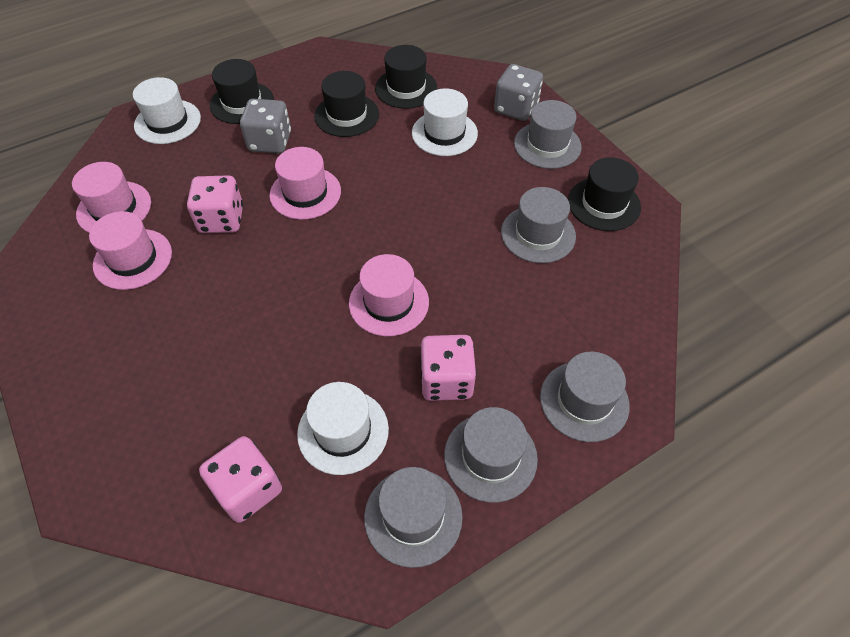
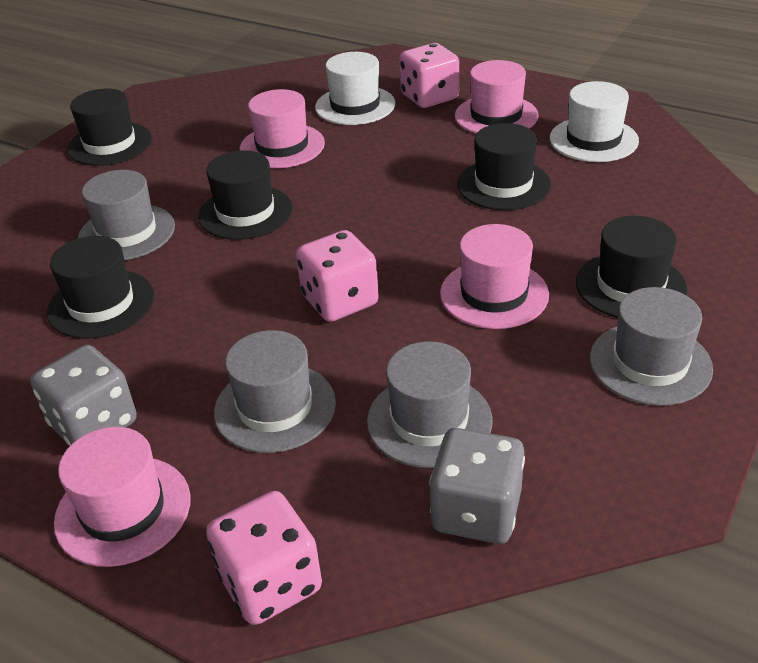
black hat: [210,59,274,124] [314,71,379,137] [375,45,437,109] [568,157,641,231] = 4 -> [47,236,154,339] [67,88,152,166] [198,150,293,240] [457,123,551,210] [576,216,688,318] = 5
grey hat: [364,467,463,568] [444,407,538,503] [501,187,576,263] [514,100,582,169] [540,352,630,442] = 5 -> [78,170,175,260] [214,330,336,453] [367,341,493,468] [590,287,713,406] = 4
white hat: [133,77,201,144] [297,382,389,475] [412,89,478,156] = 3 -> [315,52,395,125] [550,81,639,162] = 2

